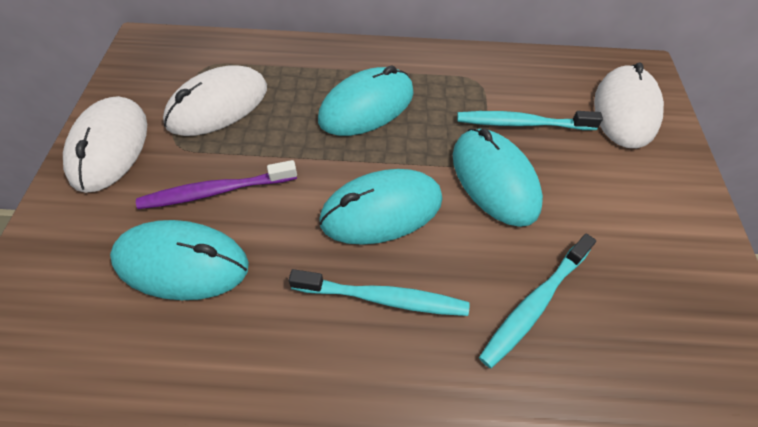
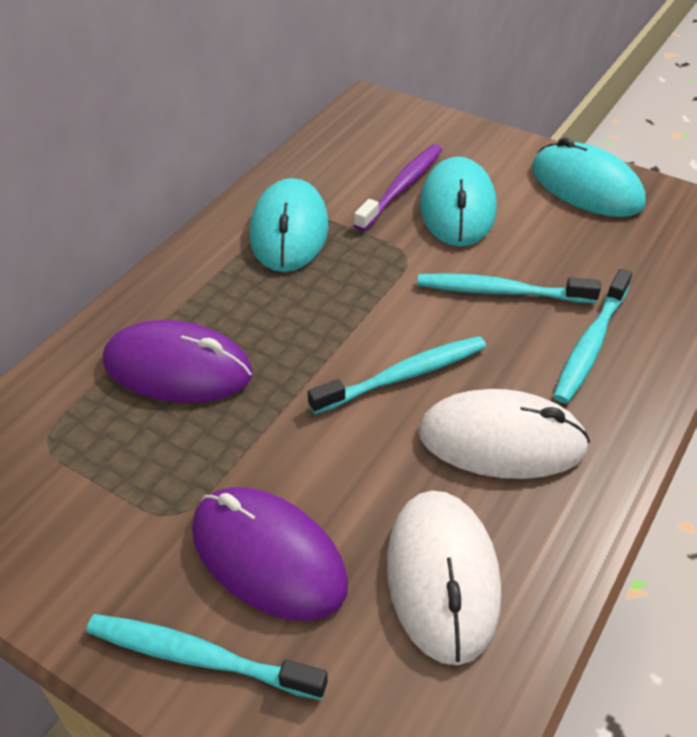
purple mouse: none = 0 -> [103,320,253,403] [192,487,348,621] = 2
turquoise mouse: [110,220,249,300] [318,65,414,136] [319,169,443,245] [453,129,543,227] = 4 -> [249,178,328,272] [420,157,497,247] [532,137,645,217] = 3
turquoise toothbrush: [289,269,470,316] [457,111,603,130] [479,234,596,369] = 3 -> [86,614,328,700] [308,336,486,414] [417,273,601,303] [553,269,632,404] = 4
white mouse: [63,96,147,193] [163,65,267,136] [594,63,664,148] = 3 -> [387,491,501,665] [419,389,590,479] = 2

